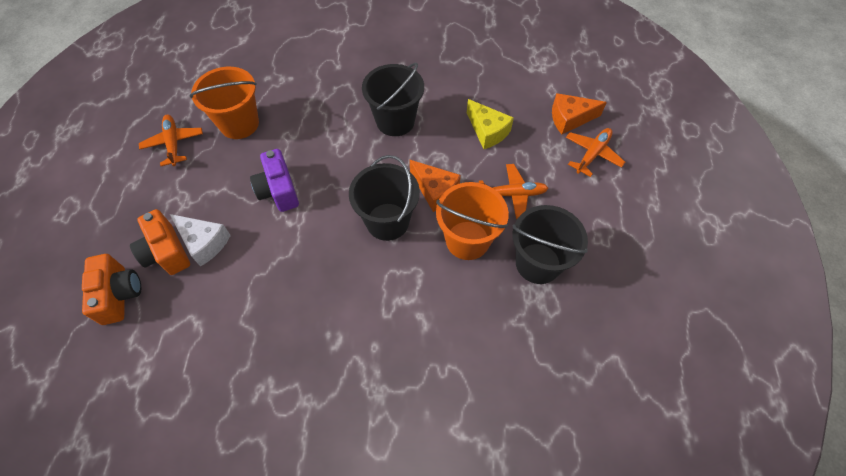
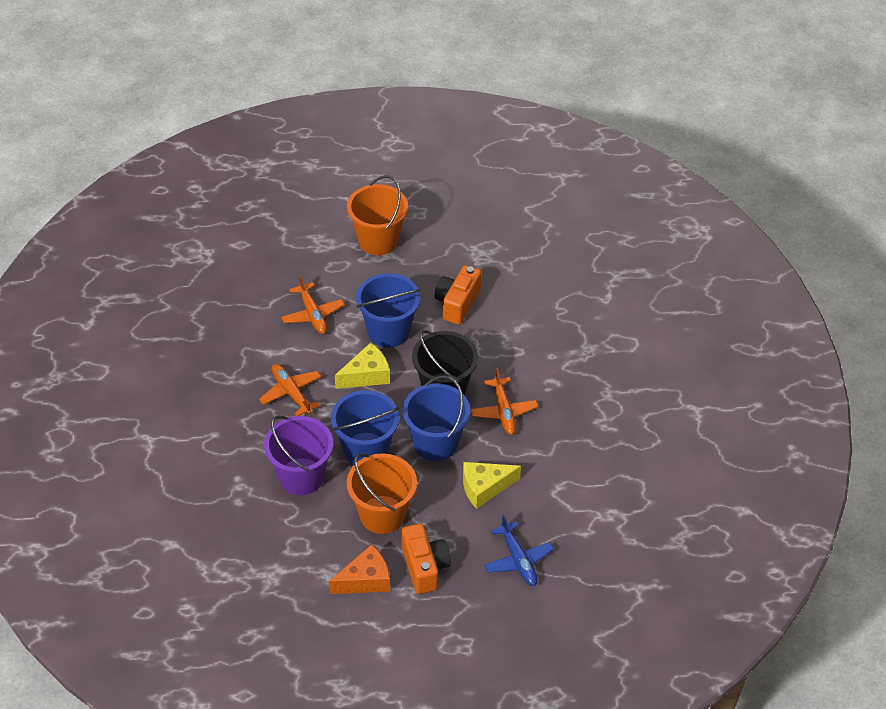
black bucket: [349,155,420,241] [362,63,424,136] [513,205,588,284] = 3 -> [412,330,478,395] = 1
blue bucket: none = 0 -> [331,390,399,465] [356,273,421,348] [403,375,471,461] = 3
blue plane: none = 0 -> [484,515,554,586] = 1
orange cheese: [410,160,461,212] [552,93,607,134] = 2 -> [329,544,390,594] = 1
purple bucket: none = 0 -> [264,415,333,495] = 1
purple camera: [250,149,299,212] = 1 -> none = 0
white cheese: [170,214,231,267] = 1 -> none = 0
yellow cheese: [467,99,514,149] = 1 -> [335,342,390,389] [463,462,521,509] = 2

